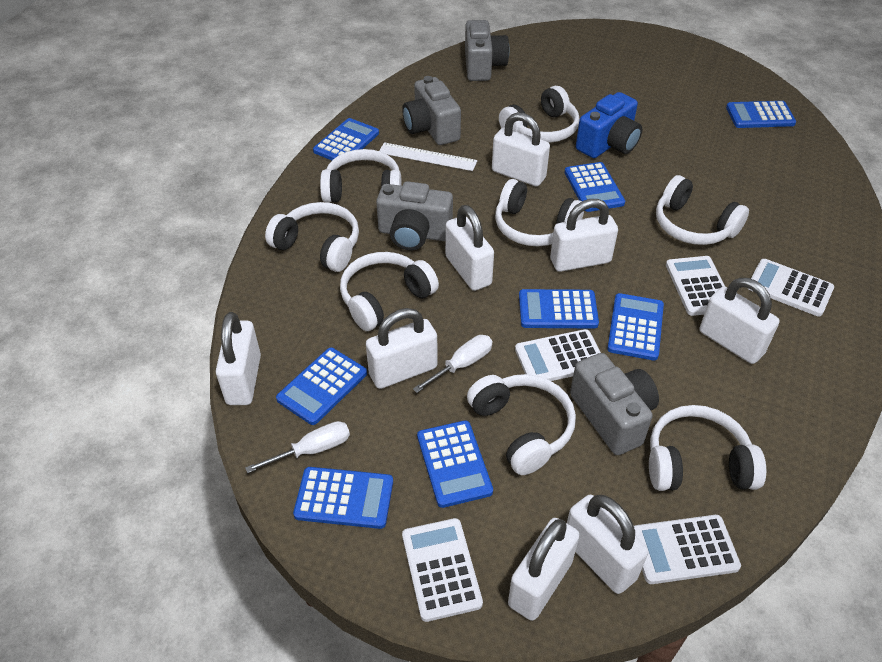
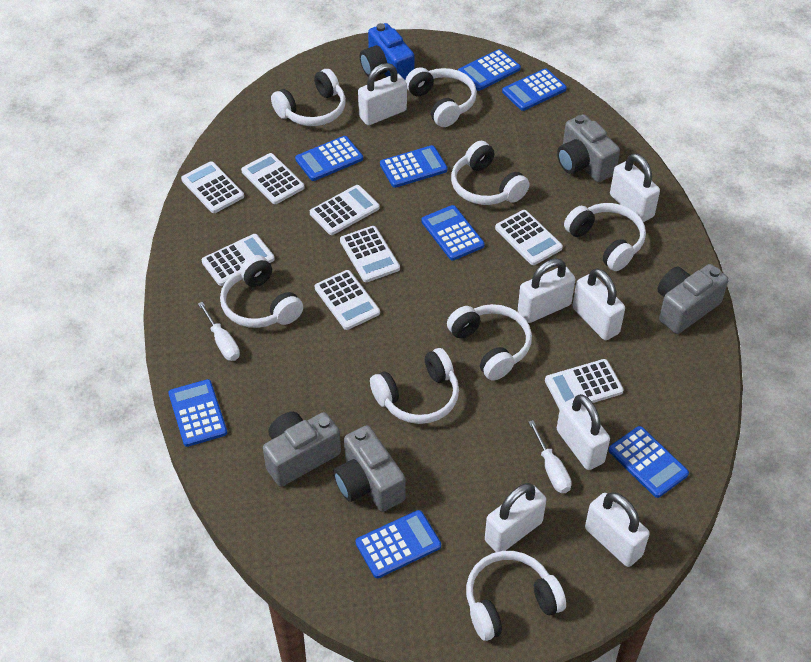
white calculator: [402,518,483,622] [515,329,601,381] [634,515,741,584] [666,256,725,316] [748,259,834,317] = 5 -> [181,161,244,213] [202,234,275,286] [241,153,305,204] [310,185,380,235] [315,270,380,330] [340,226,400,282] [495,210,563,265] [545,359,624,410] = 8
white padlock: [216,312,261,405] [366,308,437,389] [445,205,494,291] [492,112,550,186] [508,518,580,621] [550,199,618,272] [567,495,648,594] [699,278,780,364] = 8 -> [358,63,407,125] [485,483,546,552] [518,258,575,323] [557,394,610,470] [572,268,625,340] [585,492,650,567] [610,153,660,222] = 7
white ruler: [379,142,477,171] = 1 -> none = 0

